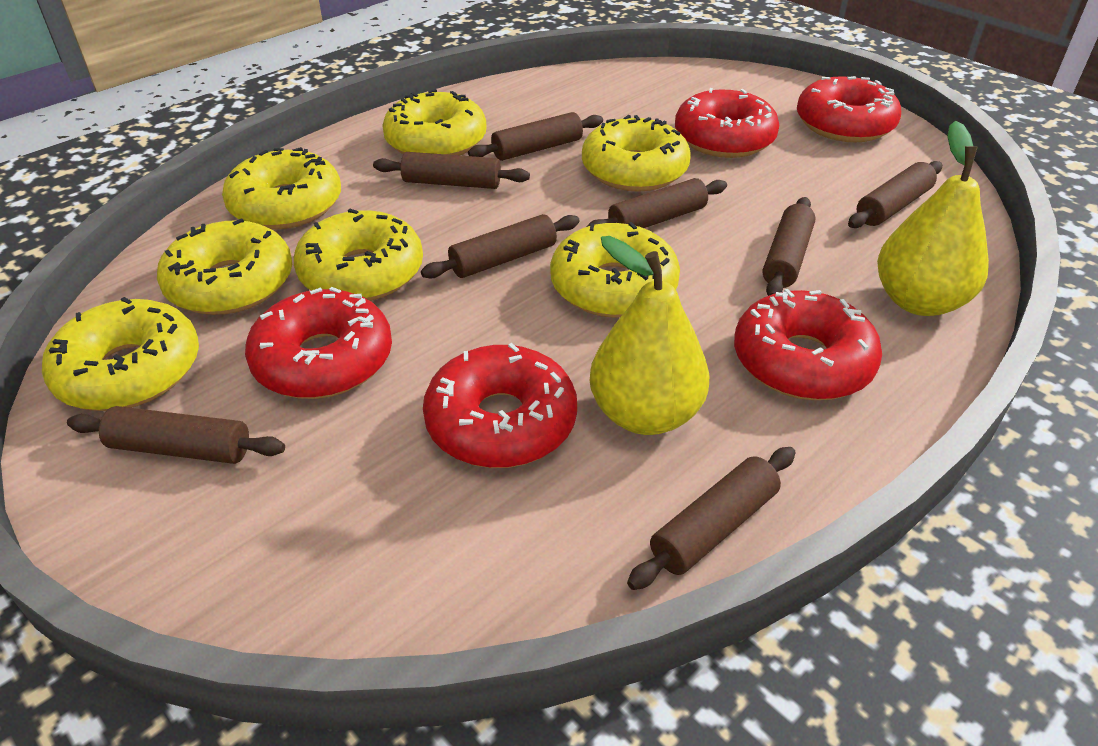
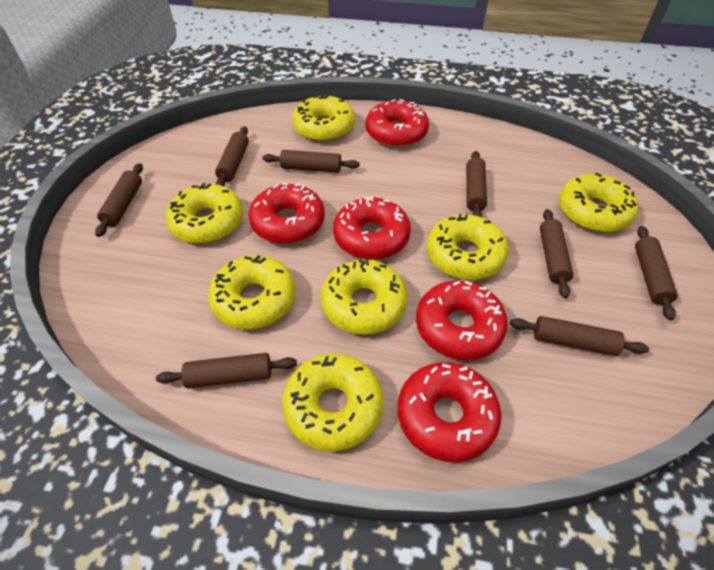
yellow pear: [590,236,709,435] [877,121,989,316] = 2 -> none = 0

